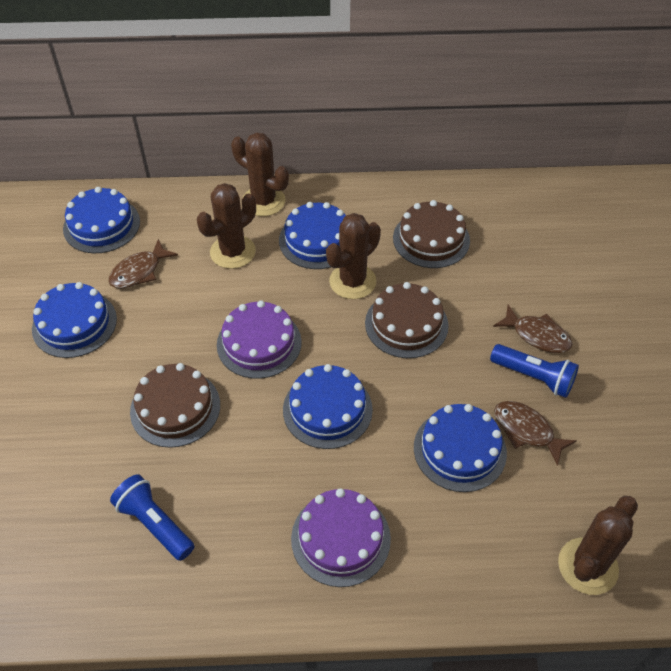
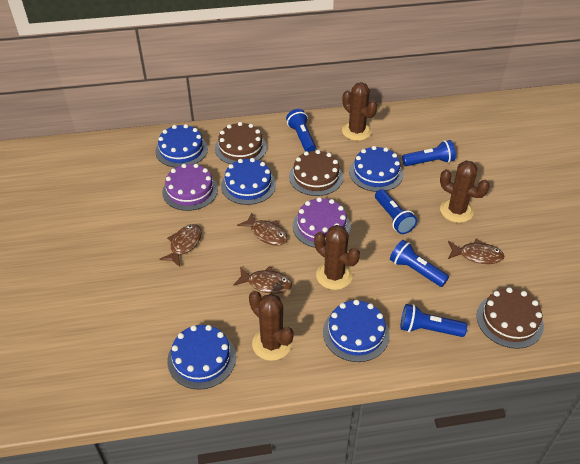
blue flashlight: [110,474,194,561] [490,344,579,398] = 2 -> [286,109,316,152] [375,189,417,234] [390,240,449,287] [400,304,467,337] [402,140,456,166] = 5
brown fish: [108,239,178,289] [493,305,573,353] [494,401,577,466] = 3 -> [159,224,202,267] [233,266,292,294] [237,212,288,246] [448,239,504,264] = 4

